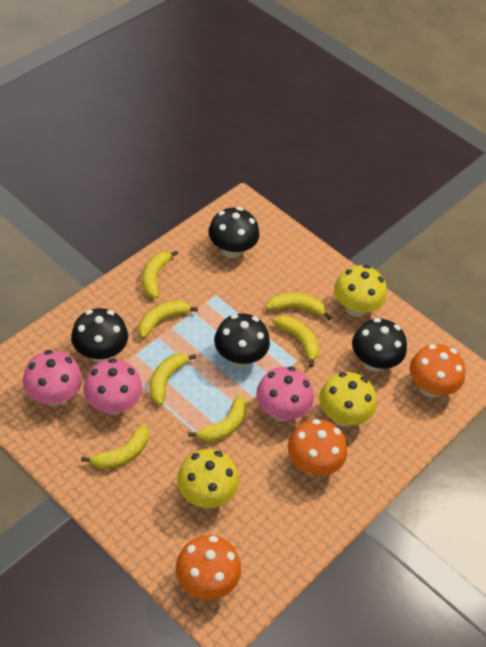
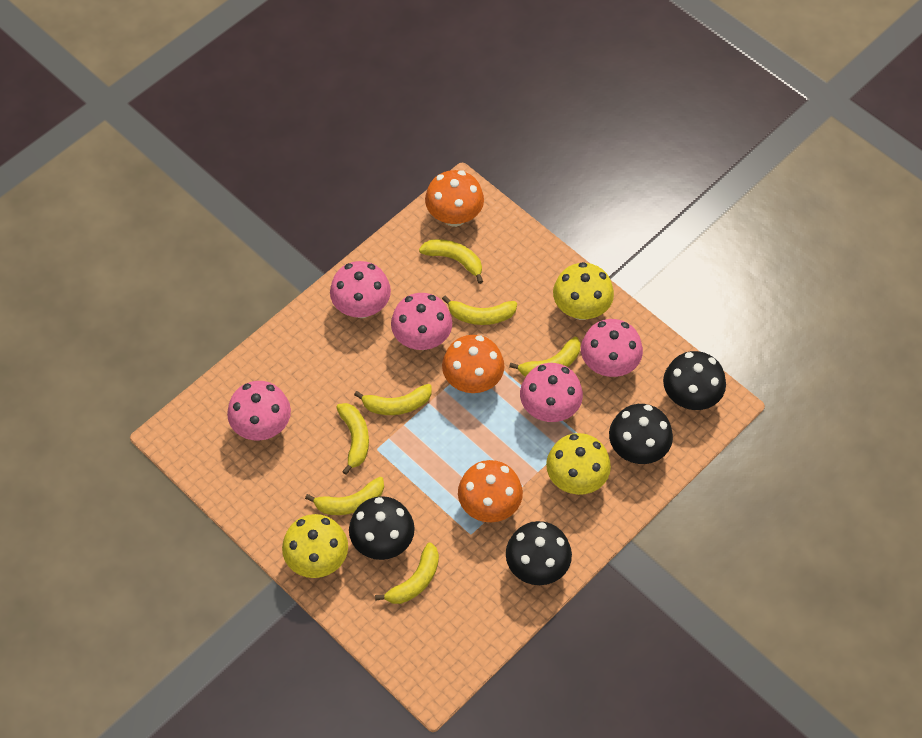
pink mushroom: [23,350,82,406] [83,358,142,415] [256,367,314,422] = 3 -> [227,381,291,441] [330,261,391,318] [391,293,452,350] [520,363,583,422] [581,319,643,377] = 5

